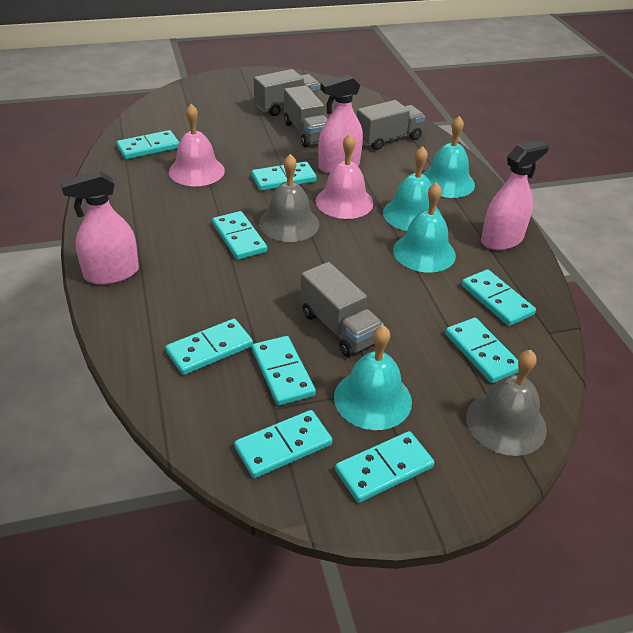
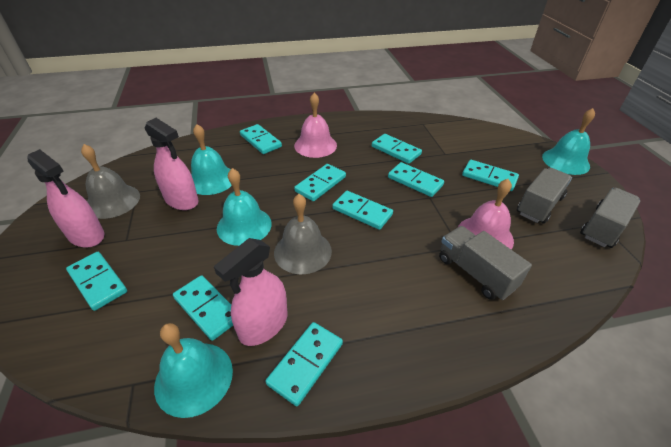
grey truck: [254,69,320,116] [284,85,328,147] [300,262,384,357] [356,100,425,150] = 4 -> [439,226,532,300] [517,168,572,224] [580,188,640,248] = 3

